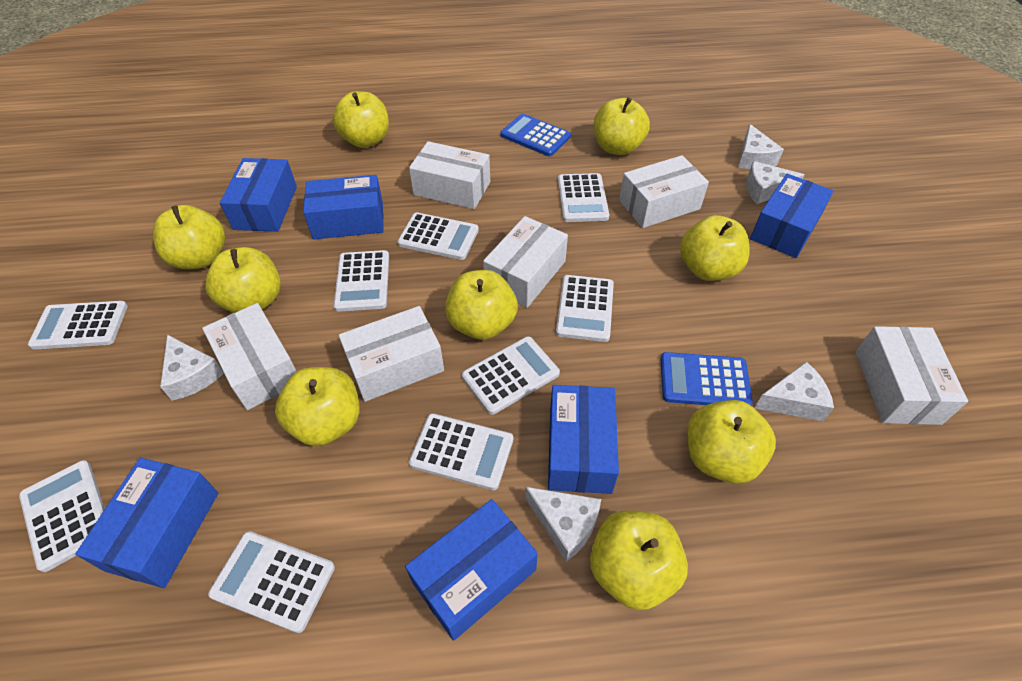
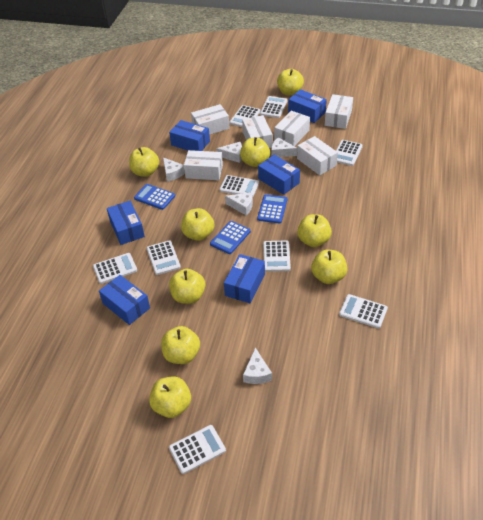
blue calculator: [500,114,571,156] [660,352,753,405] = 2 -> [134,184,175,210] [210,221,251,254] [257,194,287,223] = 3

